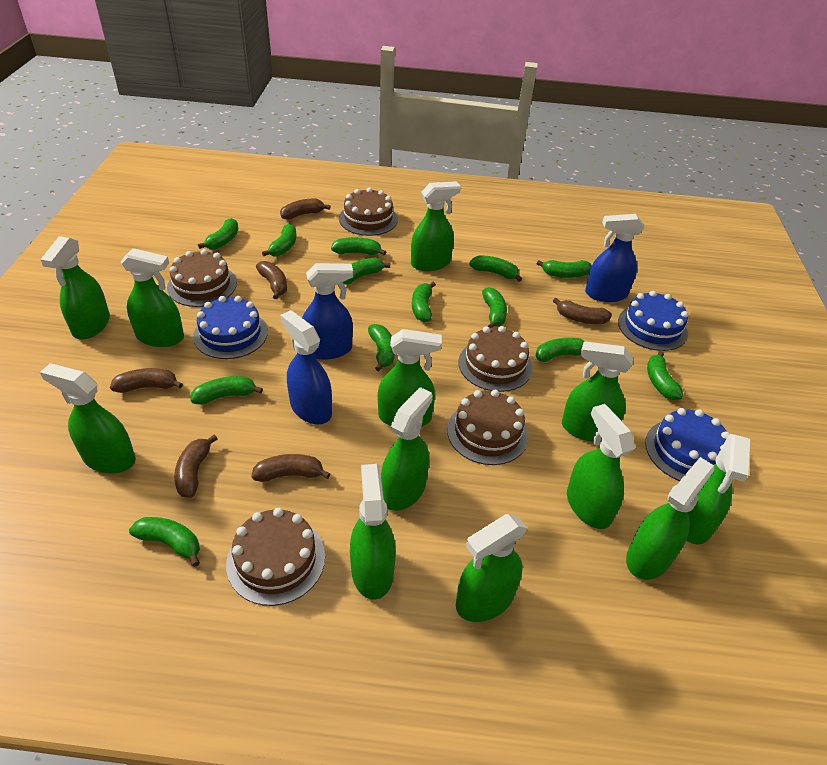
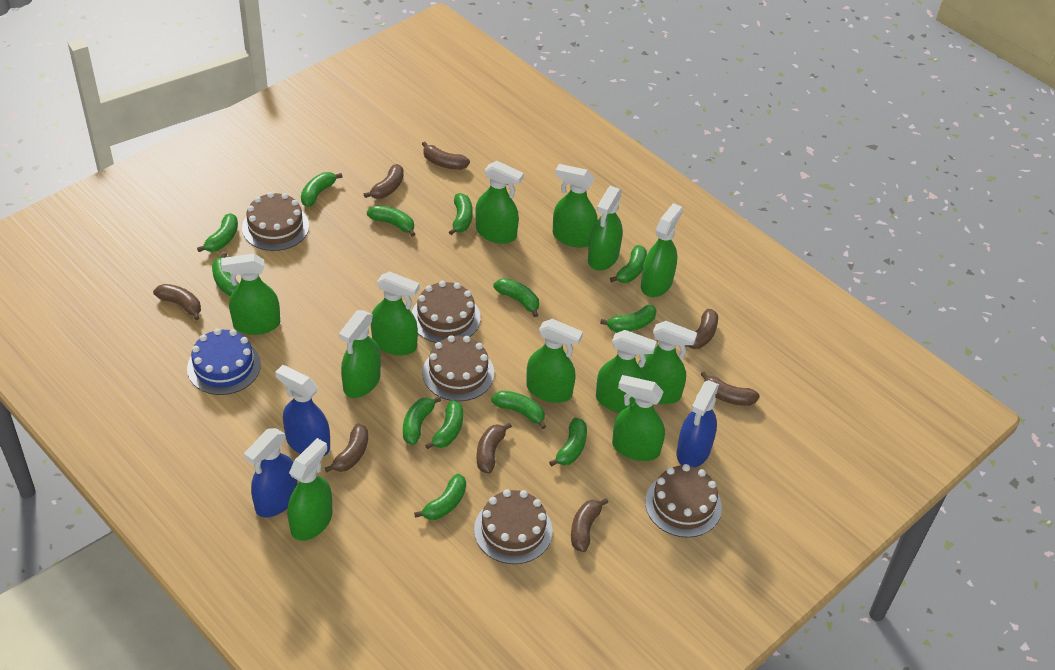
blue cake: [193,296,268,359] [618,291,689,351] [645,408,730,481] = 3 -> [187,328,261,395] = 1
brown banana: [110,368,183,393] [174,435,218,498] [252,454,330,482] [256,261,287,299] [280,199,331,220] [553,298,612,324] = 6 -> [153,284,201,320] [325,424,368,473] [364,164,404,199] [422,142,470,170] [477,422,512,474] [571,498,608,552] [685,309,718,349] [700,372,760,406] = 8

